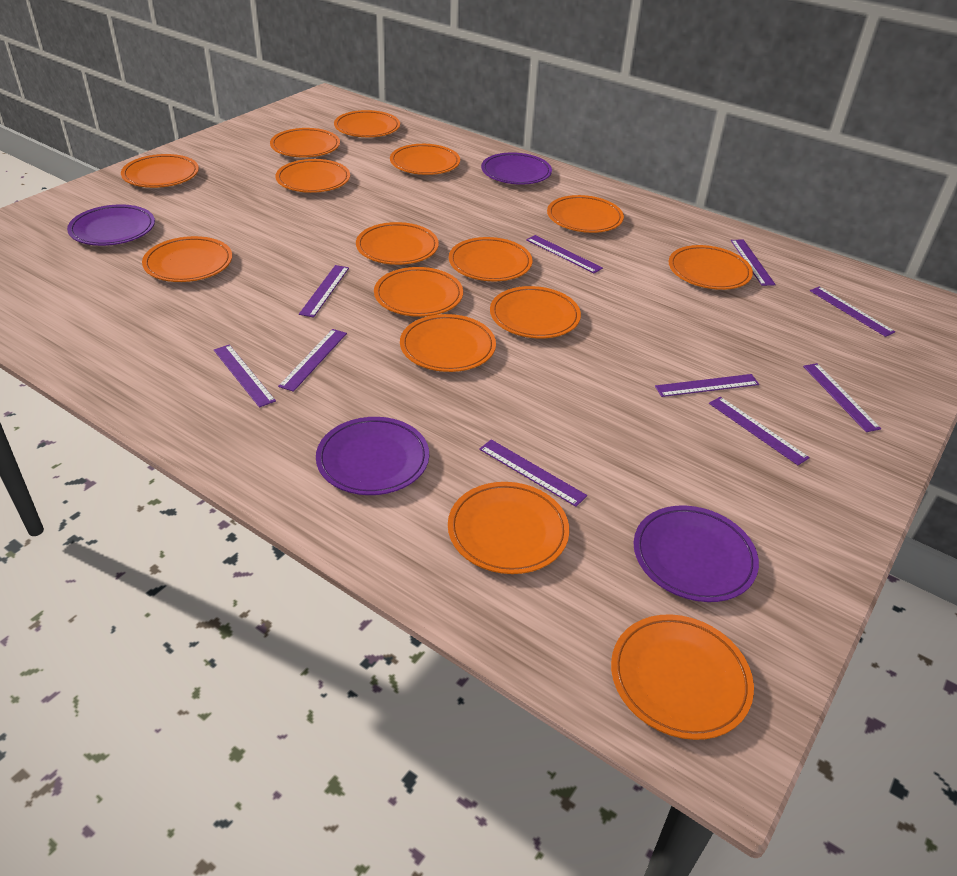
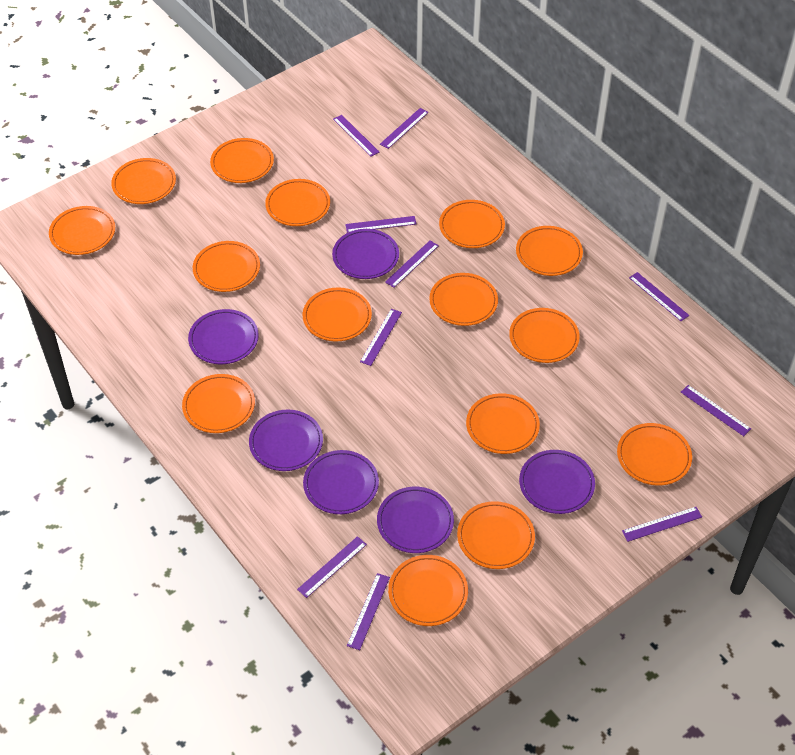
purple plate: [67,204,155,246] [316,417,429,495] [481,152,552,185] [634,505,759,602] = 4 -> [188,309,259,364] [249,410,323,471] [303,450,379,514] [332,229,399,279] [377,487,454,553] [519,450,595,514] = 6

